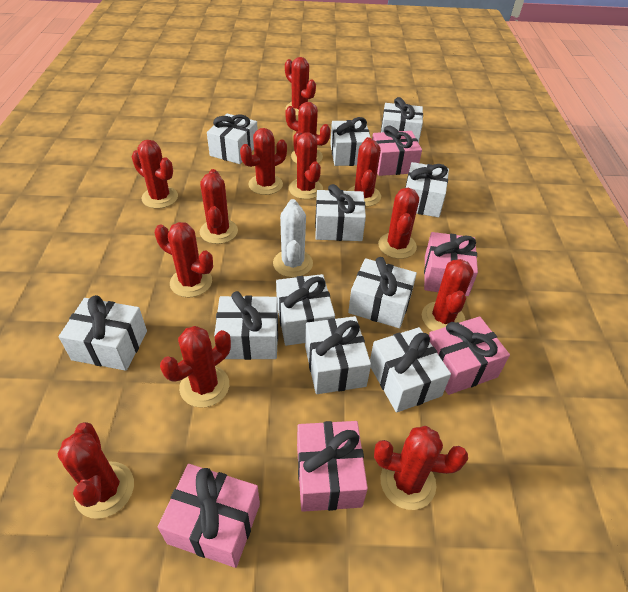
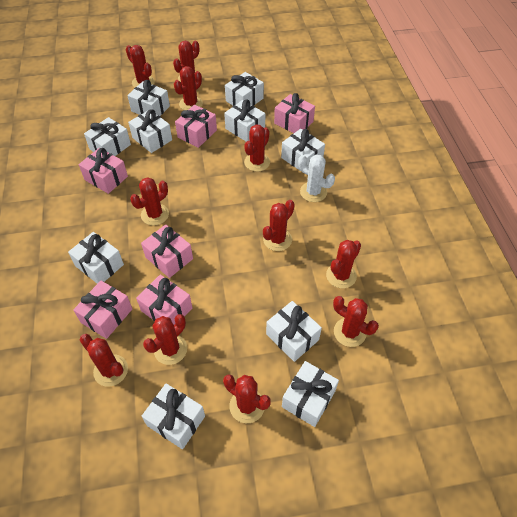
pink gift: [158,464,260,568] [297,421,368,512] [372,125,422,176] [424,232,478,296] [429,316,510,395] = 5 -> [73,281,132,339] [79,148,128,194] [136,275,192,325] [141,224,193,278] [175,105,217,148] [274,93,315,133] = 6
red cactus: [58,422,134,519] [132,140,178,209] [155,222,213,297] [160,326,231,408] [200,169,238,244] [240,128,287,195] [285,57,316,116] [285,102,331,163] [289,131,323,199] [348,137,381,207] [374,426,468,510] [378,188,419,259] [422,259,474,331] = 13 -> [80,334,128,387] [126,45,155,88] [130,177,169,226] [143,314,187,365] [173,41,199,82] [174,66,203,110] [223,374,271,423] [244,125,270,172] [263,200,295,251] [326,240,361,288] [333,296,379,347] = 11
white gift: [59,295,147,371] [207,114,258,164] [214,291,278,360] [276,274,335,346] [305,316,371,394] [315,184,366,241] [330,117,371,166] [348,257,417,328] [370,327,451,413] [381,97,423,143] [405,162,449,218] = 11 -> [68,232,124,284] [84,117,131,156] [127,80,170,116] [128,109,172,153] [142,383,205,449] [224,100,265,142] [225,72,264,106] [266,301,322,362] [281,129,325,174] [282,361,339,427] = 10

